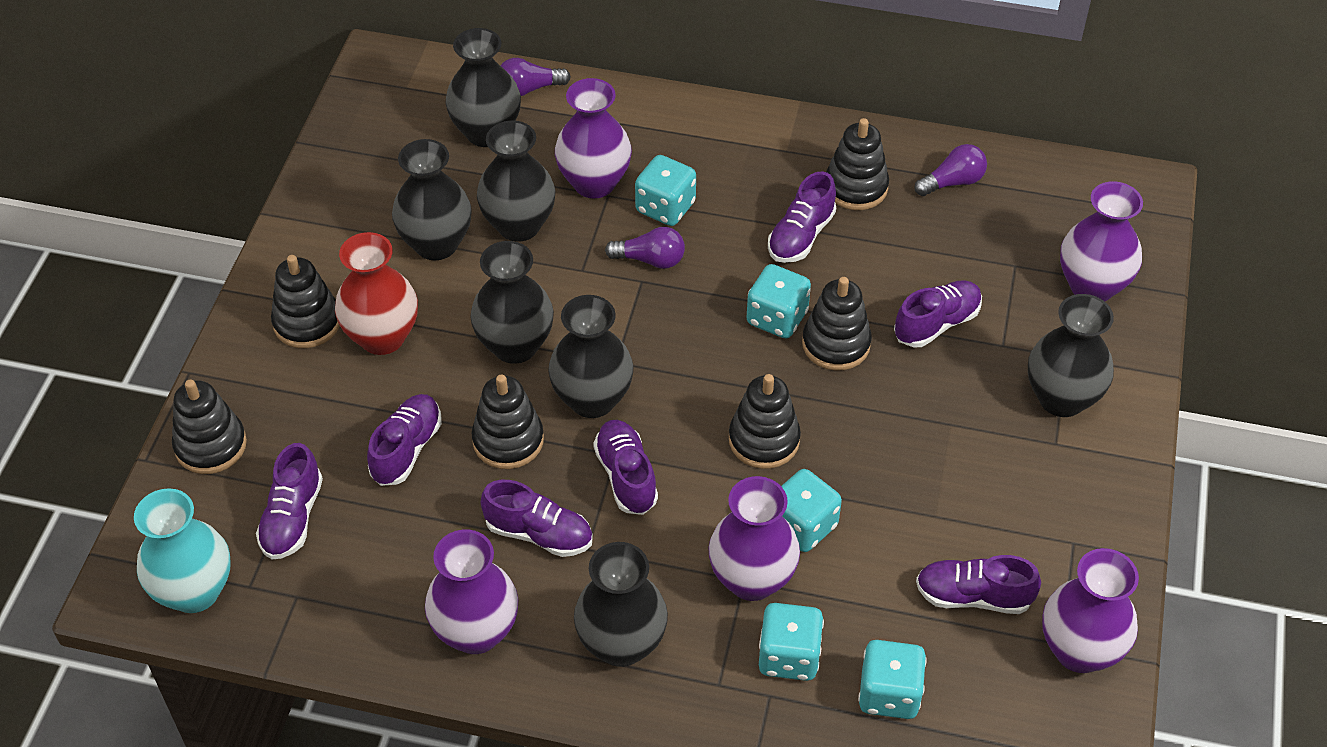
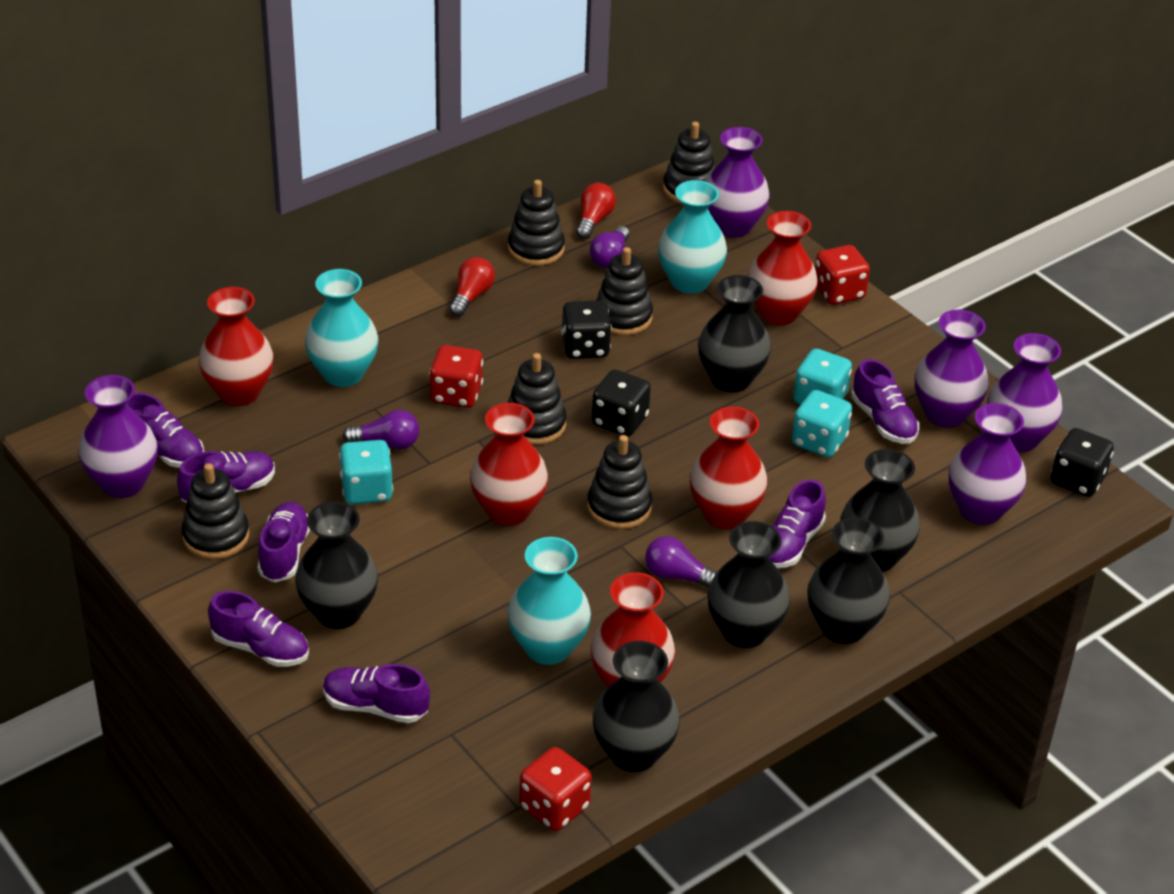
black dice: none = 0 -> [561,300,612,359] [592,370,651,437] [1051,428,1114,497] = 3
black vase: [392,139,472,260] [445,28,521,147] [470,241,554,364] [477,121,556,241] [548,295,634,418] [574,542,668,667] [1028,294,1114,417] = 7 -> [295,502,378,629] [593,641,680,772] [698,275,771,392] [707,521,790,648] [807,517,890,644] [840,449,920,572] = 6
red dice: none = 0 -> [429,345,483,408] [519,747,592,831] [815,245,870,305] = 3
red light bulb: none = 0 -> [449,257,495,317] [576,183,616,239] = 2
red vase: [335,232,418,355] = 1 -> [199,287,274,406] [470,403,548,526] [591,572,675,687] [690,407,767,529] [748,211,818,325] = 5
turquoise dice: [635,155,696,226] [747,264,811,338] [759,603,824,681] [781,469,842,552] [858,640,927,719] = 5 -> [339,440,393,504] [792,390,852,458] [793,349,852,405] = 3
turquoise vase: [134,488,231,613] = 1 -> [305,269,379,387] [507,537,591,665] [658,180,727,294] = 3

